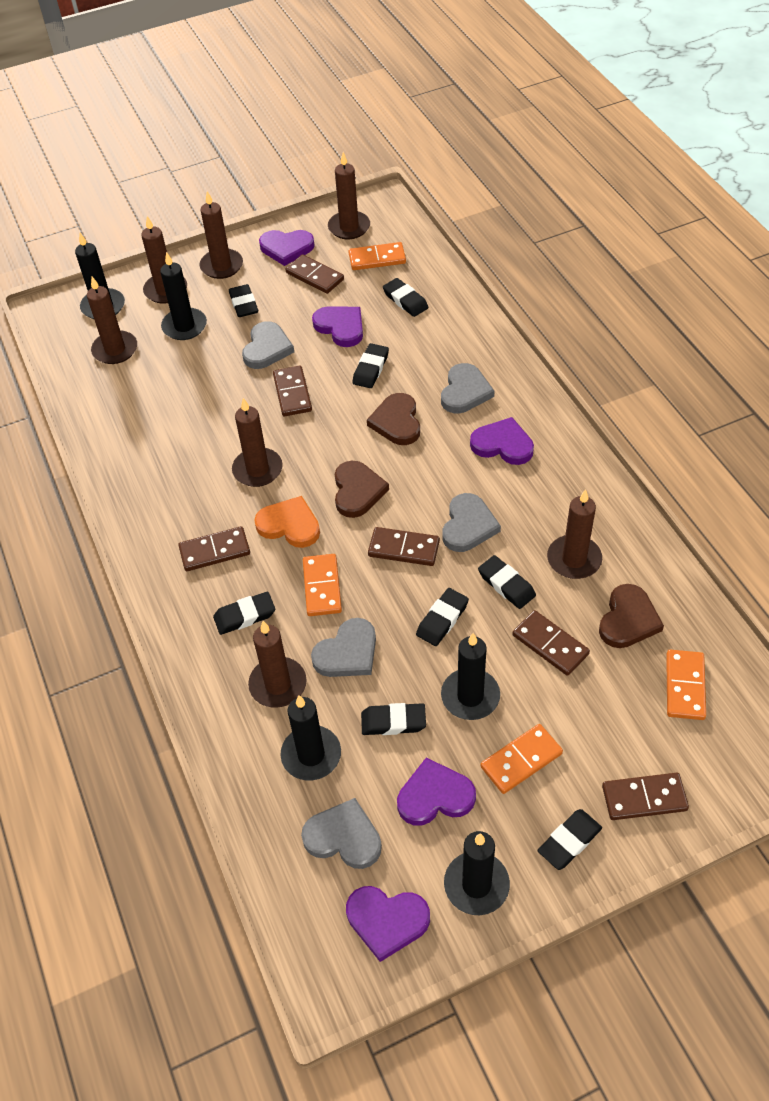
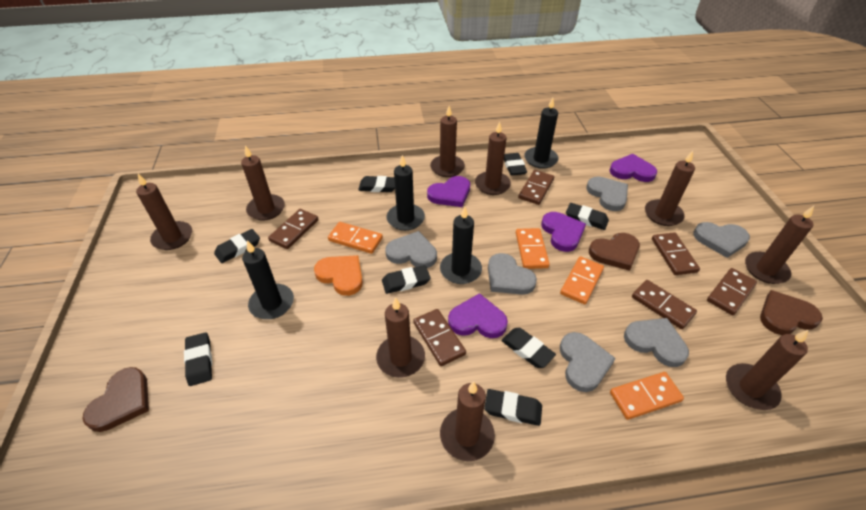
black candle: [75,233,125,319] [160,252,207,340] [280,695,341,780] [441,633,500,720] [444,831,510,915] = 5 -> [242,240,294,319] [387,155,425,231] [440,206,482,284] [524,98,559,169] = 4
brown candle: [87,277,137,364] [141,216,187,304] [199,192,243,279] [232,398,283,487] [248,621,307,708] [328,152,370,239] [547,489,602,579] = 7 -> [136,174,192,250] [241,145,285,221] [376,297,425,378] [430,106,465,177] [440,381,495,461] [475,122,511,195] [645,151,695,226] [726,330,808,410] [745,206,814,284] = 9
grey heart: [242,321,294,369] [301,798,382,869] [311,618,376,677] [441,363,494,414] [442,493,501,552] = 5 -> [385,231,437,268] [488,253,537,295] [560,332,616,392] [587,177,628,211] [624,318,689,367] [693,222,750,258] = 6
purple heart: [259,230,315,266] [312,306,363,347] [346,886,430,962] [397,758,476,826] [470,417,534,465] = 5 -> [427,176,470,207] [448,293,508,338] [541,212,586,252] [609,154,657,182] = 4

